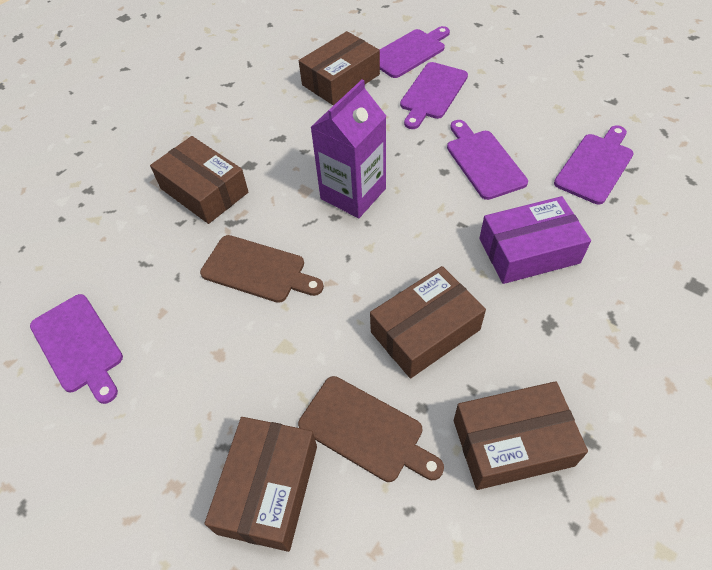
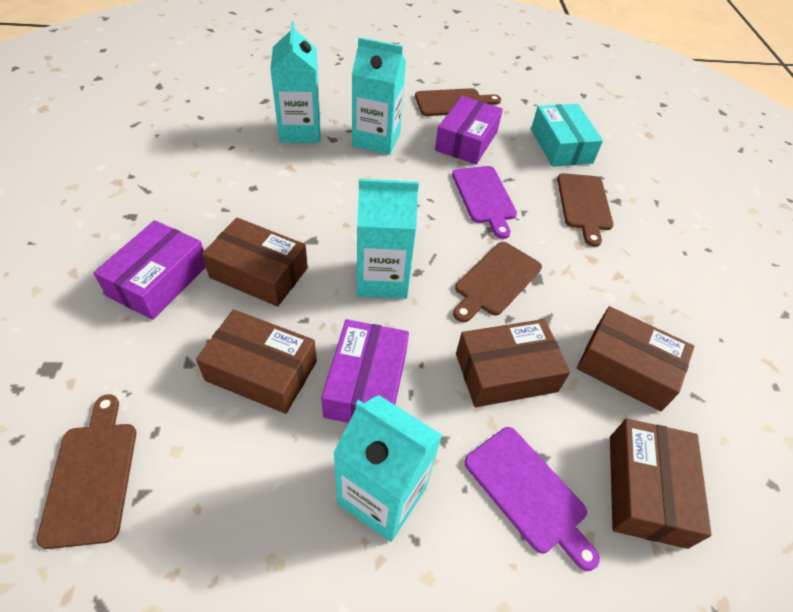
brown cutting board: [200,235,324,303] [298,376,444,482] = 2 -> [36,394,136,549] [415,88,501,116] [453,242,542,322] [557,173,613,247] = 4
purple box: [479,196,591,284] = 1 -> [93,220,206,320] [321,319,409,423] [435,96,503,165] = 3
purple carton: [310,79,386,218] = 1 -> none = 0
purple cutting board: [30,294,123,404] [380,26,450,78] [400,62,468,129] [447,120,528,200] [554,125,634,204] = 5 -> [452,166,517,239] [464,427,600,571] = 2
turquoise box: none = 0 -> [531,104,603,167] = 1
turquoise carton: none = 0 -> [270,21,320,143] [333,395,442,542] [352,37,406,155] [357,179,419,299] = 4

